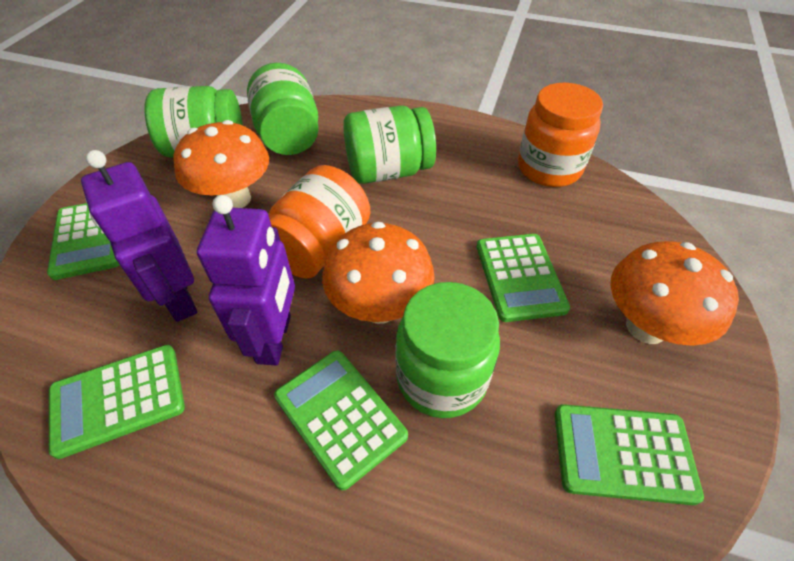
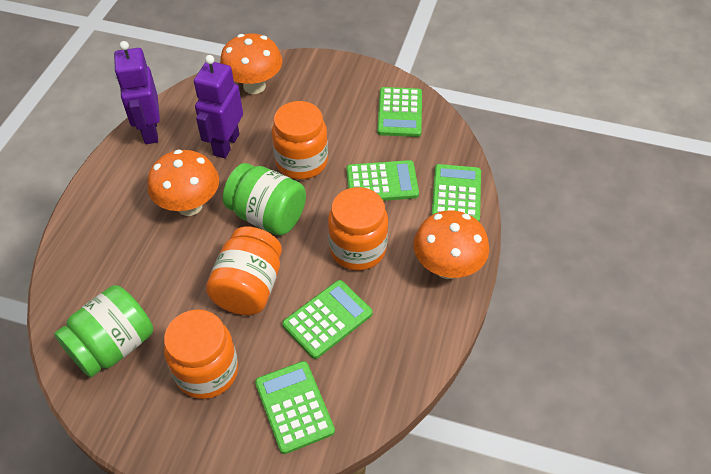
green jar: [144,86,243,157] [247,63,319,155] [343,106,436,184] [396,282,500,418] = 4 -> [54,285,153,378] [223,163,306,236] = 2
orange jar: [269,165,371,279] [518,83,603,187] = 2 -> [164,309,238,399] [206,227,282,315] [272,101,328,180] [328,187,388,271] = 4

